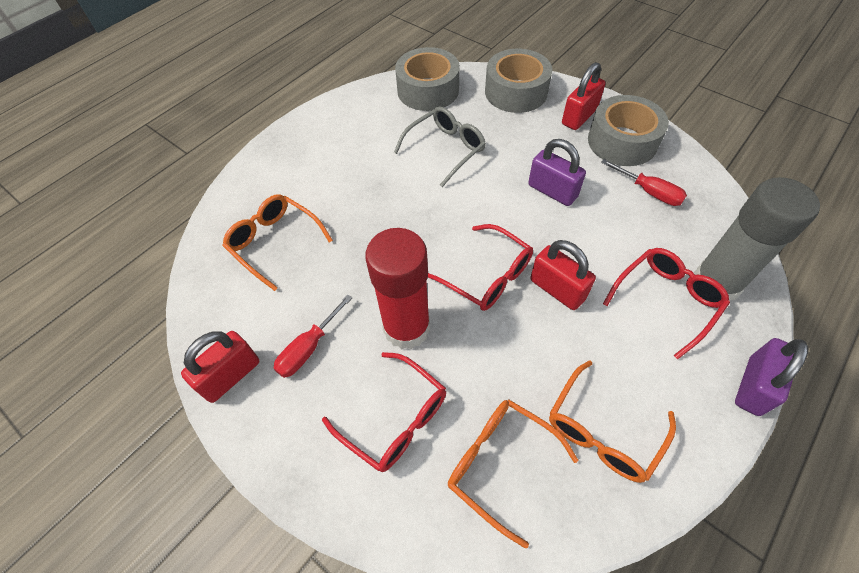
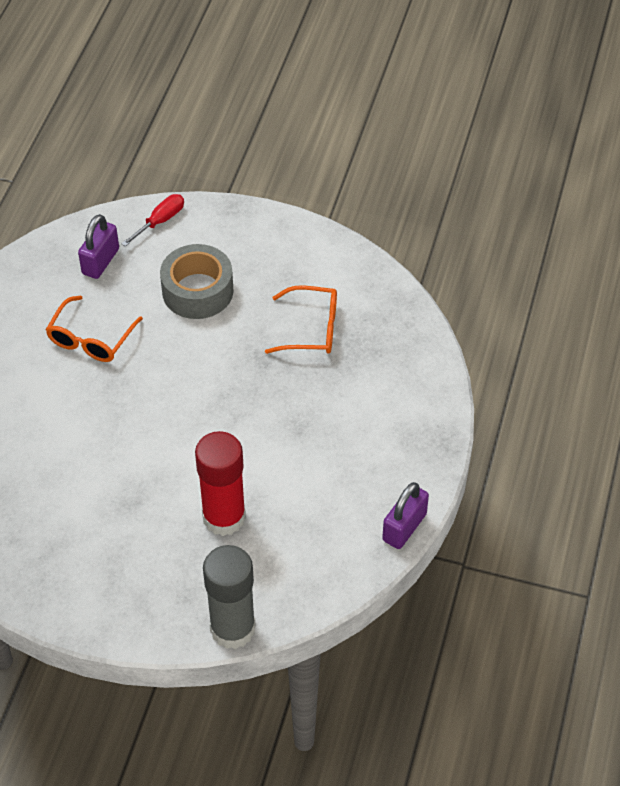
grey glasses: [394,107,486,187] = 1 -> none = 0
grey tape: [395,47,460,111] [485,49,552,113] [588,95,669,166] = 3 -> [160,244,233,319] = 1
orange glasses: [223,194,333,291] [448,400,579,548] [549,361,676,483] = 3 -> [46,295,143,362] [265,286,337,354] = 2
red glasses: [322,352,446,472] [428,224,533,311] [603,248,730,359] = 3 -> none = 0
red padlock: [181,331,259,403] [530,240,596,310] [562,62,606,130] = 3 -> none = 0
red screwdriver: [273,294,352,378] [601,159,687,206] = 2 -> [121,194,184,247] = 1

